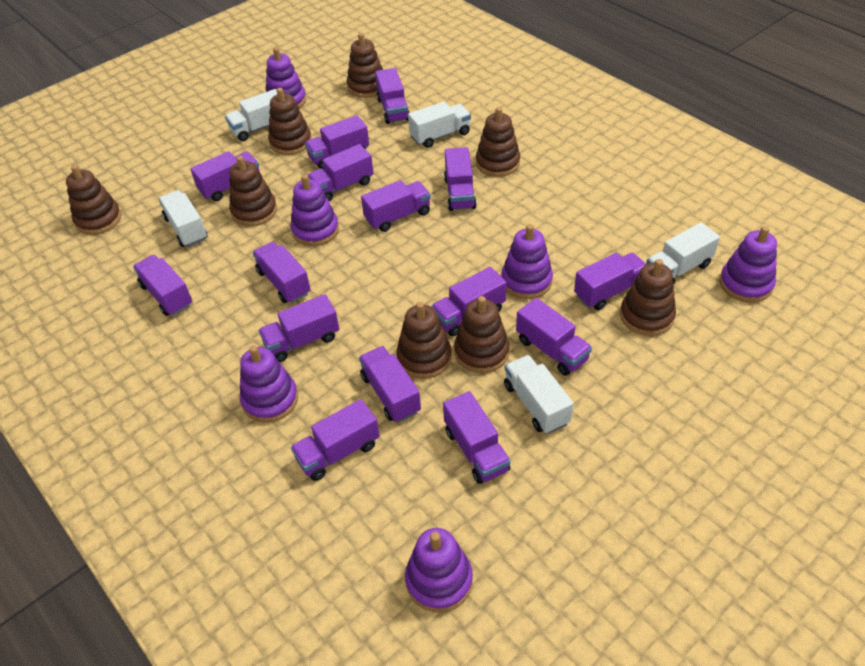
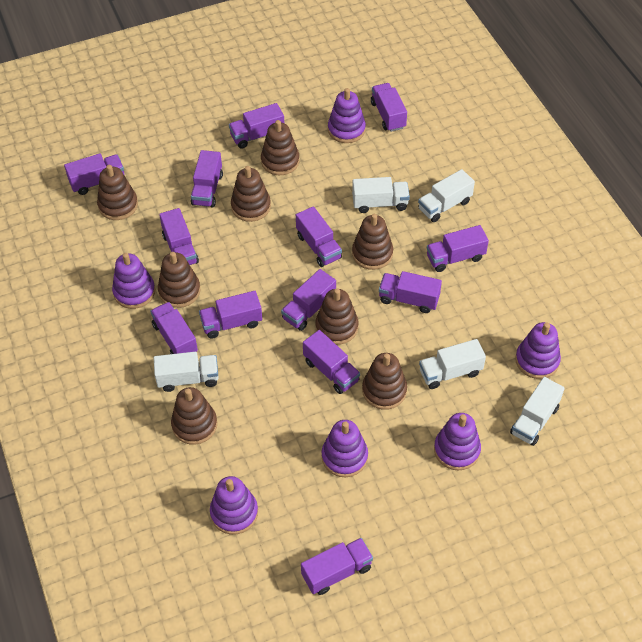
purple truck: [133,255,192,316] [190,151,260,201] [252,242,311,303] [258,294,339,362] [291,399,380,481] [305,115,369,169] [307,144,374,201] [359,346,421,422] [361,180,431,232] [375,68,410,124] [431,267,507,336] [443,391,511,484] [444,147,477,211] [516,298,592,376] [574,253,646,310] = 15 -> [64,153,124,195] [150,302,198,354] [159,208,199,265] [191,150,223,207] [199,291,262,339] [229,103,284,149] [281,269,336,331] [296,206,342,267] [301,538,373,595] [303,330,360,394] [371,83,407,132] [379,271,442,313] [427,225,489,272] = 13

